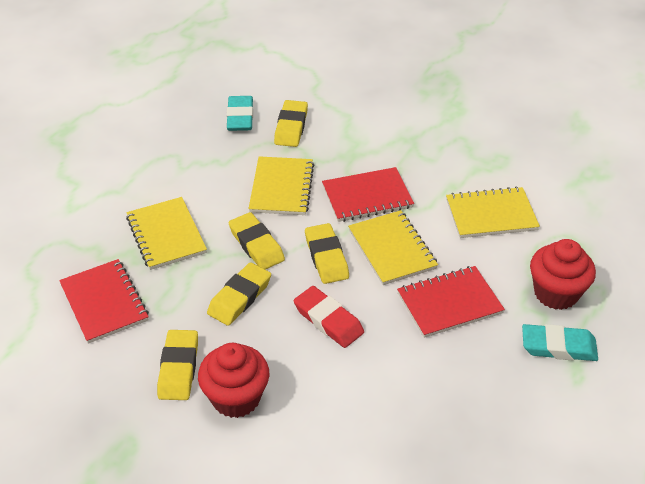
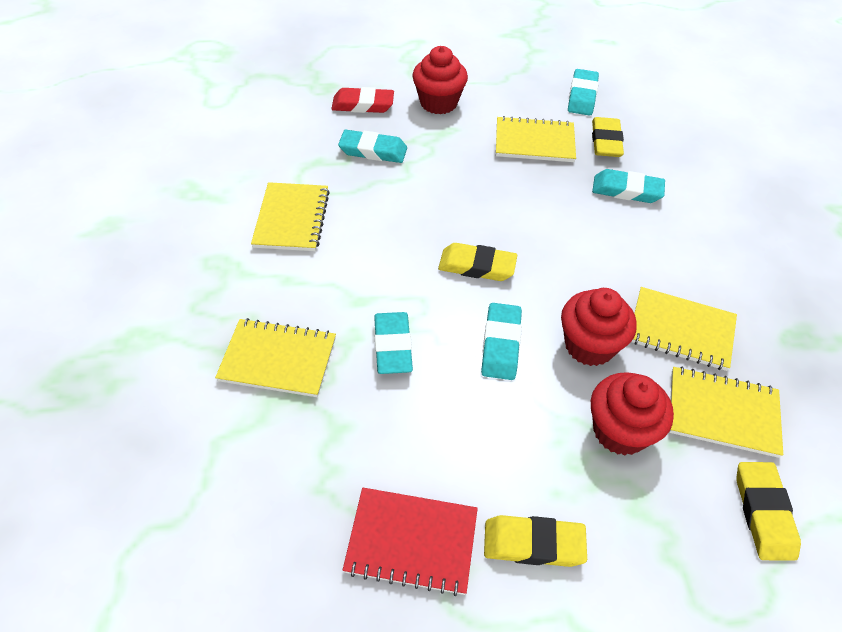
red cupcake: [198,343,269,418] [530,239,596,310] = 2 -> [412,46,468,115] [561,288,637,366] [591,372,674,455] = 3
red notebook: [59,259,149,344] [322,167,414,222] [397,266,505,338] = 3 -> [343,488,478,596] = 1
turquoise eraser: [226,96,253,131] [522,324,598,361] = 2 -> [338,130,407,163] [374,312,413,374] [481,303,522,380] [568,69,599,116] [592,169,665,203] = 5
yellow eraser: [157,330,198,400] [207,262,271,326] [229,212,285,270] [274,100,308,147] [305,223,349,284] = 5 -> [438,243,517,281] [484,515,587,567] [592,117,624,157] [736,462,801,561] = 4
yellow notebook: [126,197,207,270] [249,156,314,215] [348,210,438,285] [446,186,540,238] = 4 -> [215,318,336,397] [251,182,330,251] [496,116,576,162] [631,287,737,371] [669,366,783,458] = 5

